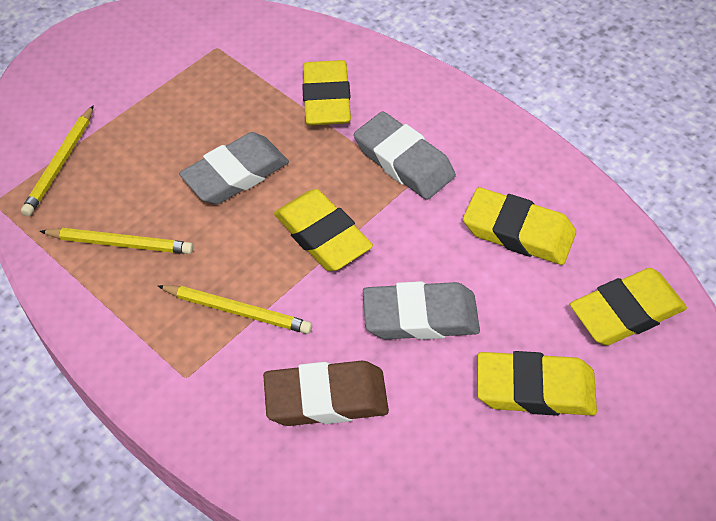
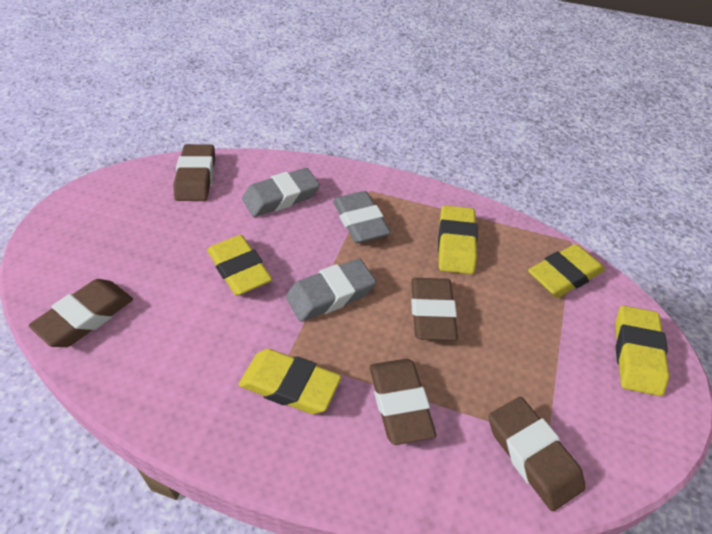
brown eraser: [263,361,389,426] = 1 -> [29,279,133,347] [173,144,215,201] [370,359,436,445] [411,278,458,341] [489,397,586,511] = 5
yellow pencil: [21,105,94,216] [40,228,193,254] [158,285,312,334] = 3 -> none = 0

